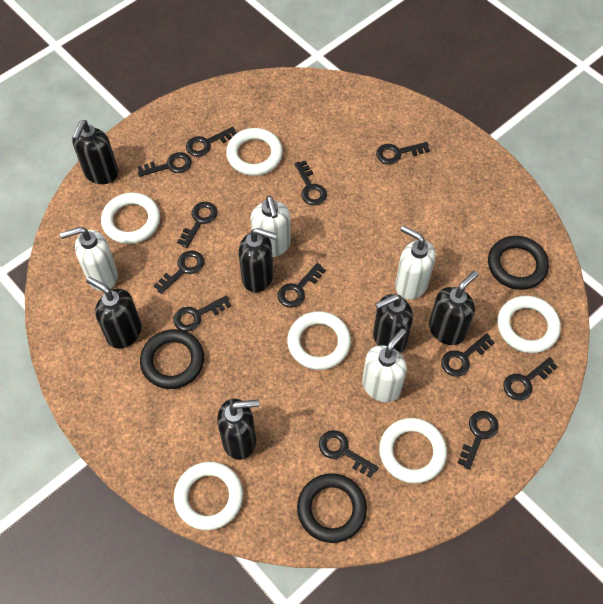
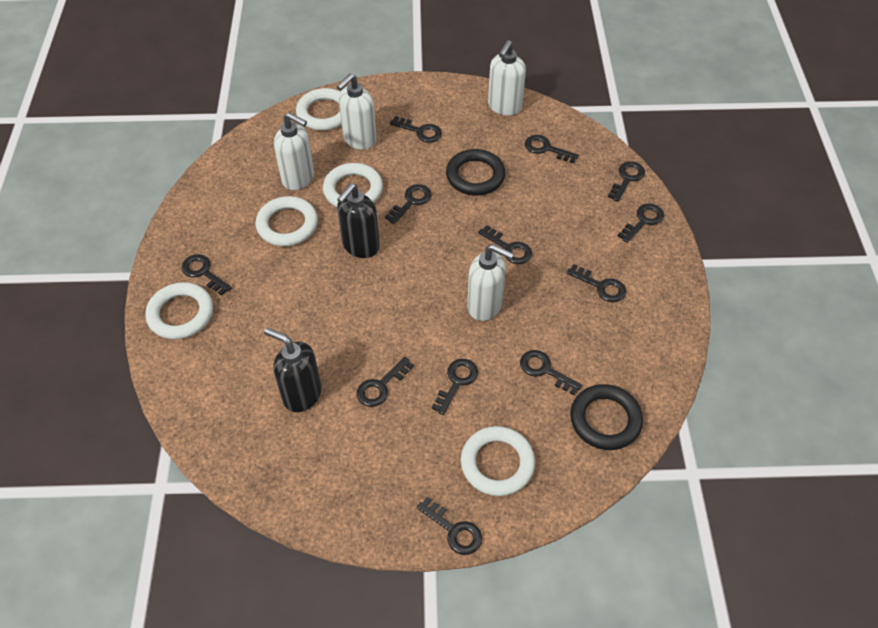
black ring: [140,329,204,389] [297,473,367,543] [488,236,549,290] = 3 -> [446,149,505,195] [570,384,643,450] = 2
black soap dispenser: [72,120,119,184] [86,277,142,349] [217,399,259,460] [239,228,277,293] [373,294,413,353] [429,271,479,345] = 6 -> [264,328,322,412] [337,183,380,258] = 2
white ring: [101,193,160,244] [174,462,243,530] [226,128,283,176] [287,311,351,370] [379,418,447,483] [497,296,561,353] = 6 -> [145,282,213,340] [255,196,318,246] [296,88,342,130] [323,163,383,207] [461,426,535,496] = 5

